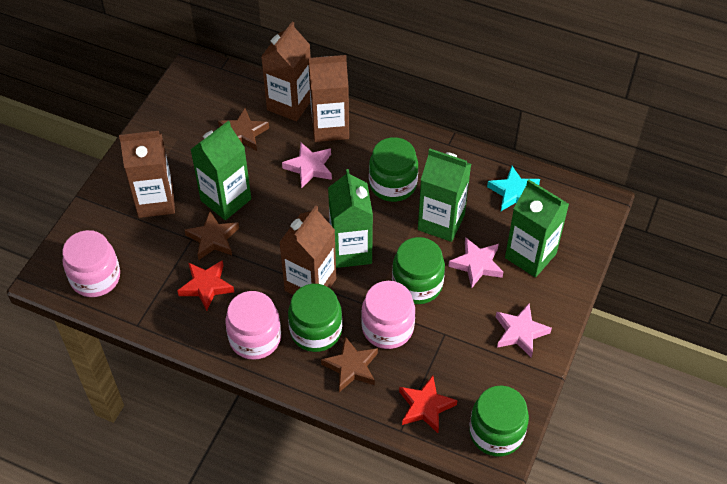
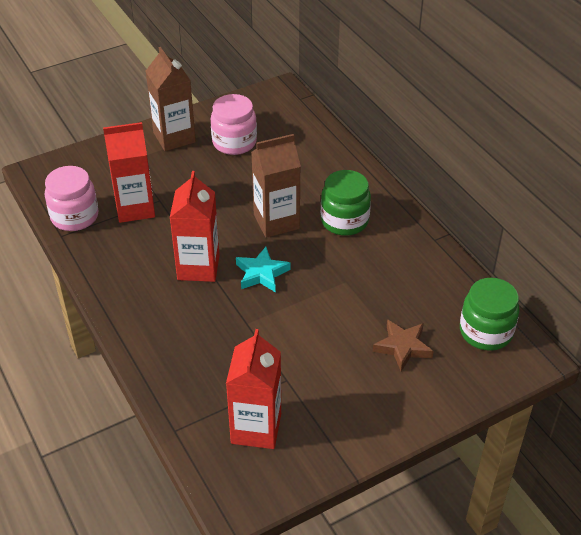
brown carton: [119,131,175,218] [261,21,311,122] [279,205,336,295] [308,55,349,142] = 4 -> [146,47,196,151] [251,134,301,238] = 2
brown star: [185,211,239,260] [218,108,269,151] [321,336,378,392] = 3 -> [373,319,434,371] = 1
green carton: [190,121,251,220] [328,169,373,268] [418,149,471,242] [505,179,569,278] = 4 -> none = 0
green jar: [288,284,342,352] [369,137,418,202] [392,237,445,304] [469,385,529,456] = 4 -> [321,170,371,236] [460,278,520,351] = 2
pink jar: [62,230,120,297] [225,291,281,360] [361,281,415,349] = 3 -> [45,166,98,231] [211,94,257,155] = 2
pink star: [282,142,332,189] [448,237,503,288] [496,304,552,358] = 3 -> none = 0
red carton: none = 0 -> [103,122,155,223] [170,171,220,282] [226,329,281,449] = 3
red star: [177,260,234,311] [399,376,458,433] = 2 -> none = 0

